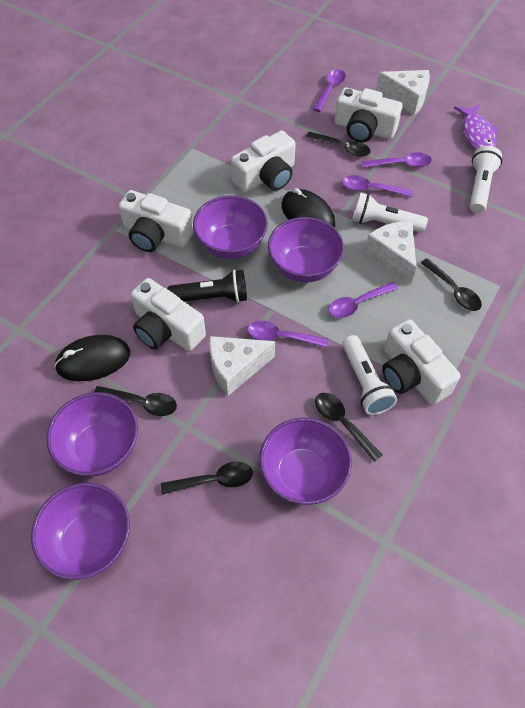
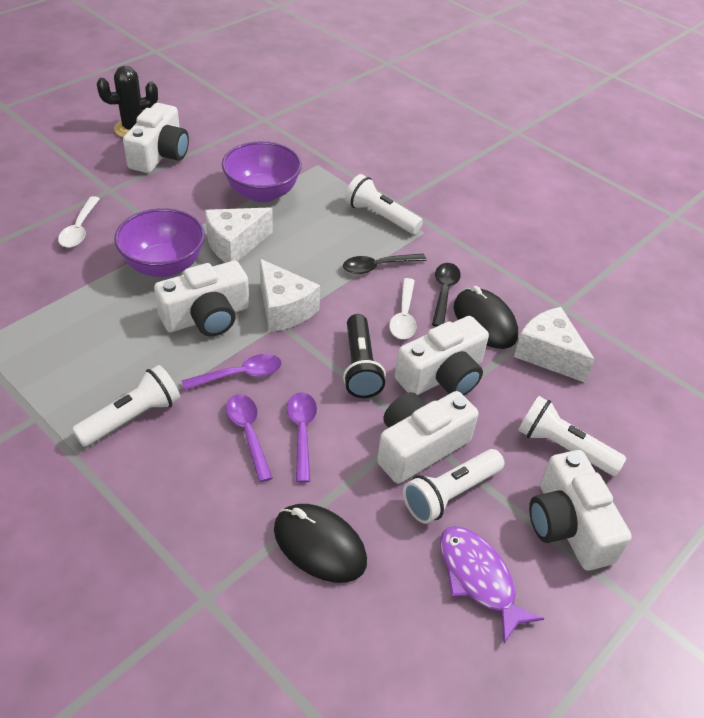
black cactus: none = 0 -> [97,66,158,137] = 1
black spoon: [94,386,177,416] [161,462,253,494] [306,132,370,157] [315,393,382,462] [421,258,482,311] = 5 -> [343,254,427,274] [432,263,461,327] = 2
purple bowl: [31,483,130,580] [46,392,138,476] [193,195,268,259] [259,418,352,505] [268,217,344,283] = 5 -> [114,208,205,277] [222,141,302,203] = 2
purple spoon: [247,321,328,348] [313,69,346,112] [328,282,398,318] [342,175,413,197] [362,152,432,168] = 5 -> [181,354,282,390] [226,394,273,482] [287,392,317,483] = 3
white flashlight: [342,335,397,415] [352,192,428,233] [470,146,502,213] = 3 -> [72,365,180,447] [345,174,423,234] [403,449,504,524] [518,396,627,476] = 4
white spoon: none = 0 -> [58,196,100,248] [389,278,417,339] = 2

